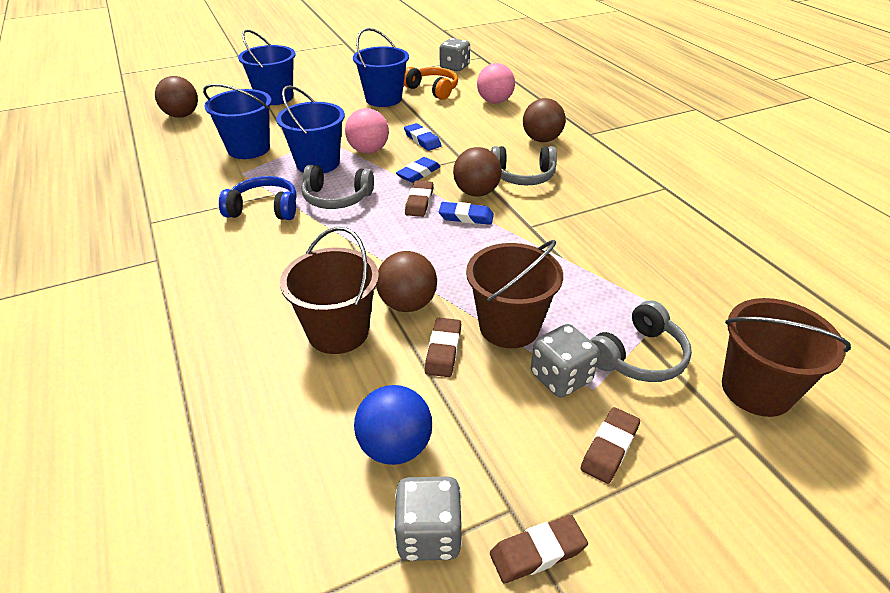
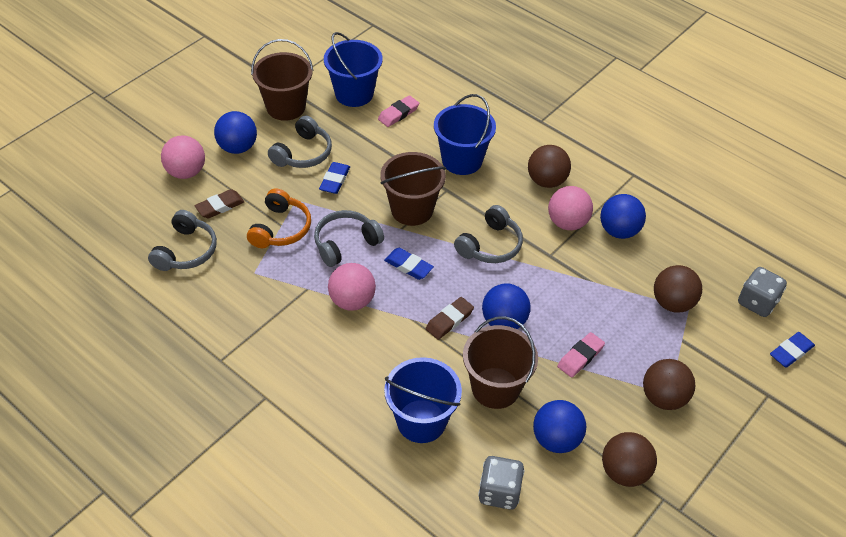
blue ball: [354,385,432,465] = 1 -> [214,111,257,154] [482,283,531,329] [533,400,586,453] [600,194,646,239] = 4
blue bucket: [203,84,272,159] [238,29,296,105] [276,86,345,173] [353,28,409,107] = 4 -> [324,32,383,107] [384,357,462,443] [434,94,496,175] = 3
blue headphones: [219,176,297,220] = 1 -> none = 0
brown eraser: [405,180,433,217] [425,318,461,377] [490,515,588,584] [580,407,640,484] = 4 -> [194,189,244,218] [426,297,474,340] = 2
grey dice: [394,477,462,561] [440,38,470,71] [531,324,600,398] = 3 -> [478,456,524,510] [738,267,787,317] = 2
grey headphones: [302,165,374,209] [491,146,557,185] [590,300,692,382] = 3 -> [148,210,217,271] [268,116,332,168] [314,210,384,267] [454,205,523,263] = 4
pink ball: [345,108,389,154] [477,63,515,104] = 2 -> [161,135,205,179] [328,263,376,311] [548,186,593,230] = 3
pink eraser: none = 0 -> [378,95,419,127] [557,332,605,378] = 2

